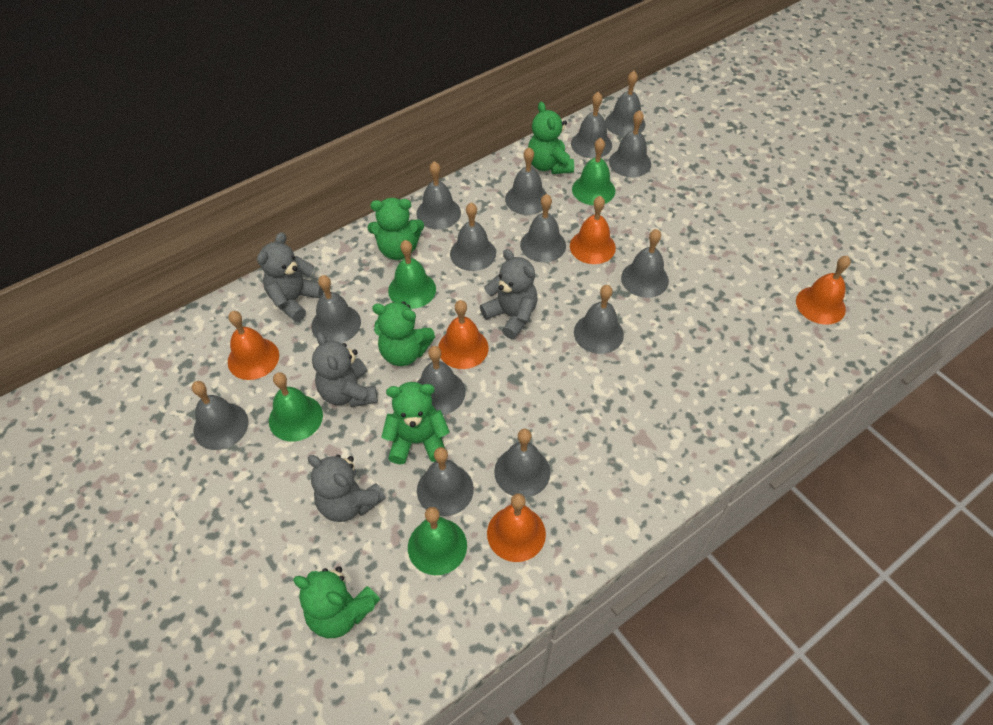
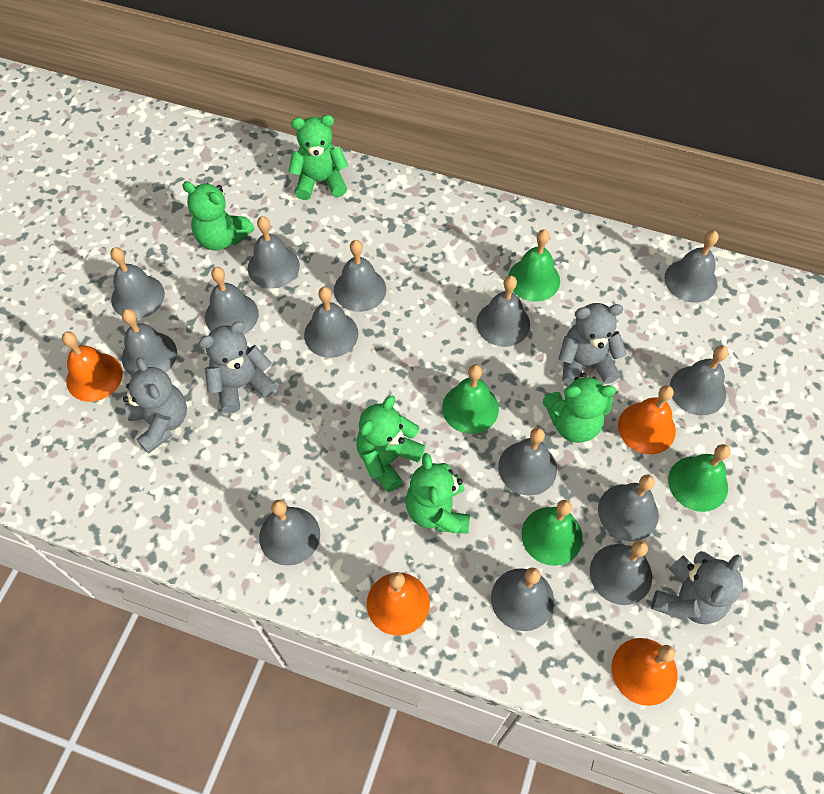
orange bell: [228,311,279,380] [438,300,489,369] [487,493,546,562] [570,196,616,264] [796,256,851,325] = 5 -> [62,331,123,402] [367,572,430,636] [612,638,678,706] [618,385,676,454] = 4

